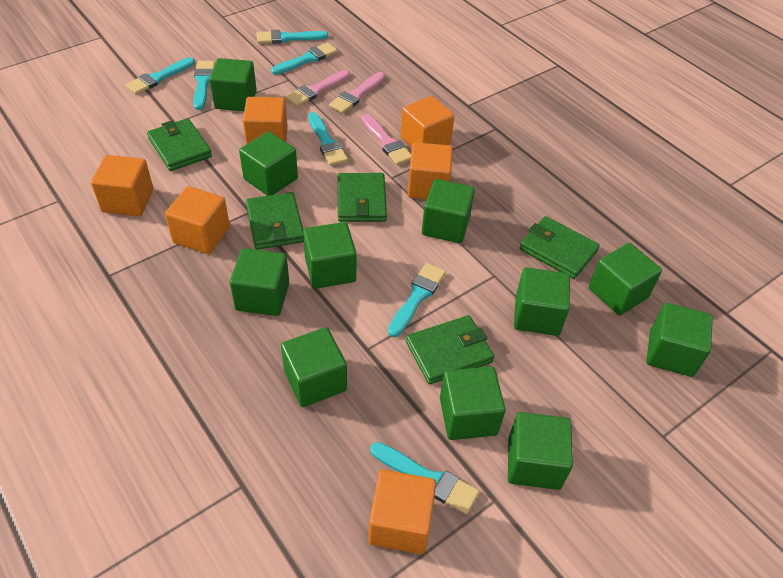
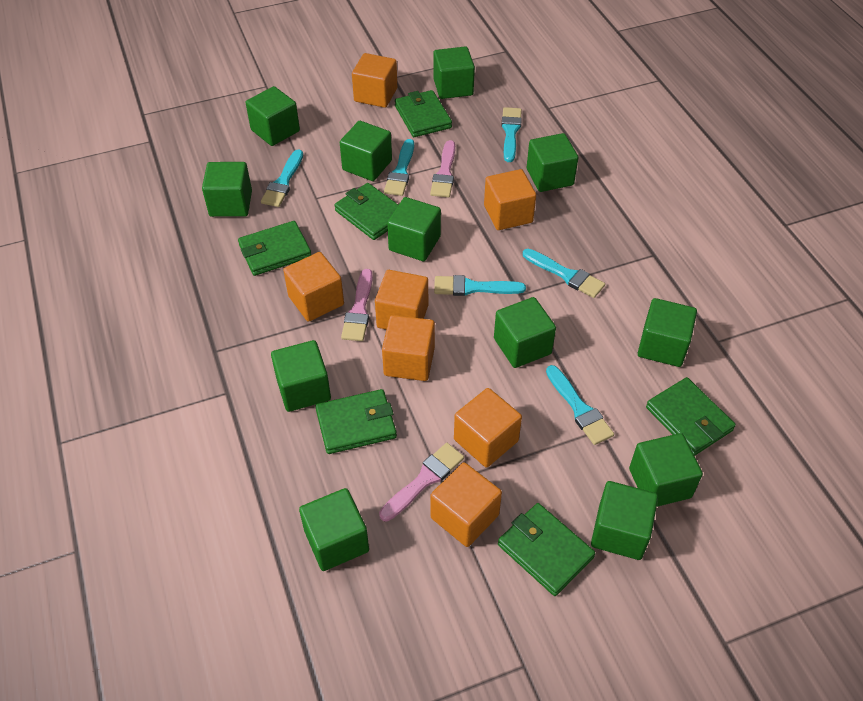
green cube: [209,58,257,111] [230,248,289,316] [239,131,298,196] [281,327,347,407] [303,222,357,289] [422,179,475,243] [440,366,506,440] [508,412,573,490] [514,267,570,336] [589,243,662,316] [646,303,713,377] = 11 -> [202,162,252,217] [246,86,300,146] [271,340,331,412] [299,488,369,571] [340,121,392,181] [387,197,441,261] [433,46,475,99] [494,297,556,368] [527,133,578,192] [591,481,658,560] [629,433,703,507] [638,298,697,367] = 12
green wallet: [147,118,212,171] [246,192,304,250] [338,173,387,222] [406,315,494,384] [520,216,600,279] = 5 -> [238,221,312,276] [315,389,397,454] [334,183,398,240] [395,90,452,137] [498,503,595,596] [646,377,736,456] = 6
orange cube: [91,155,153,216] [165,186,230,254] [243,97,288,144] [368,470,436,554] [401,96,454,147] [408,142,453,199] = 6 -> [283,252,344,322] [352,53,397,108] [375,270,428,330] [382,315,435,381] [431,462,502,547] [454,388,522,467] [484,169,536,230] = 7
turquoise brush: [125,57,195,95] [193,61,215,110] [256,30,328,44] [271,42,337,75] [308,112,348,166] [370,442,479,515] [388,263,446,337] = 7 -> [261,150,303,207] [384,139,414,196] [434,275,526,296] [501,107,522,162] [523,249,605,298] [546,365,614,445] = 6

